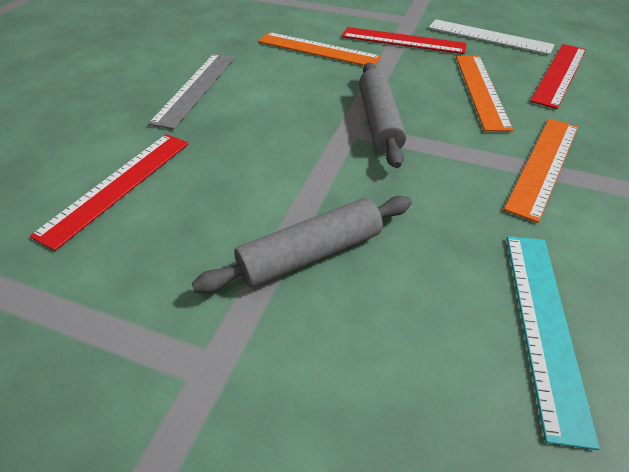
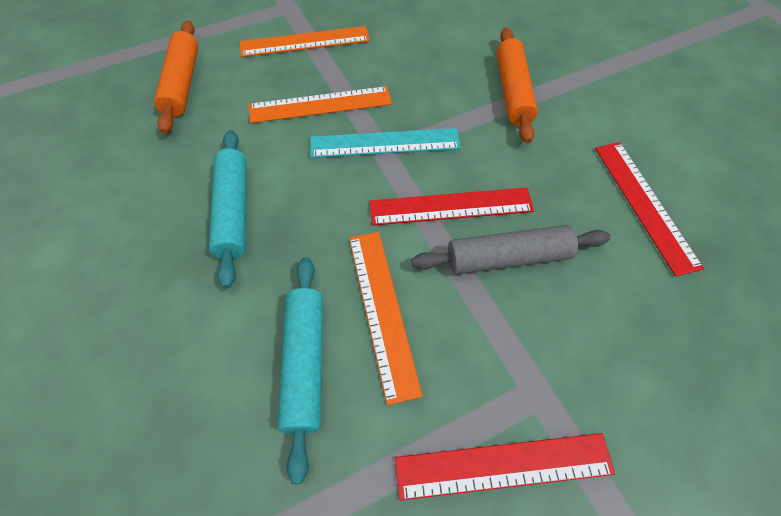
grey rolling pin: [192,196,412,294] [359,62,406,168] = 2 -> [412,225,610,274] = 1
grey ruler: [148,54,235,129] = 1 -> none = 0
orange rolling pin: none = 0 -> [154,21,198,134] [496,28,538,143] = 2
turquoise rolling pin: none = 0 -> [209,130,247,289] [278,257,323,484] = 2
white ruler: [429,19,555,55] = 1 -> none = 0

